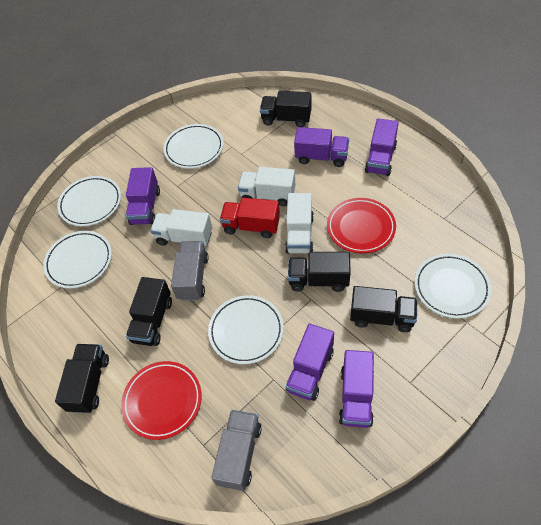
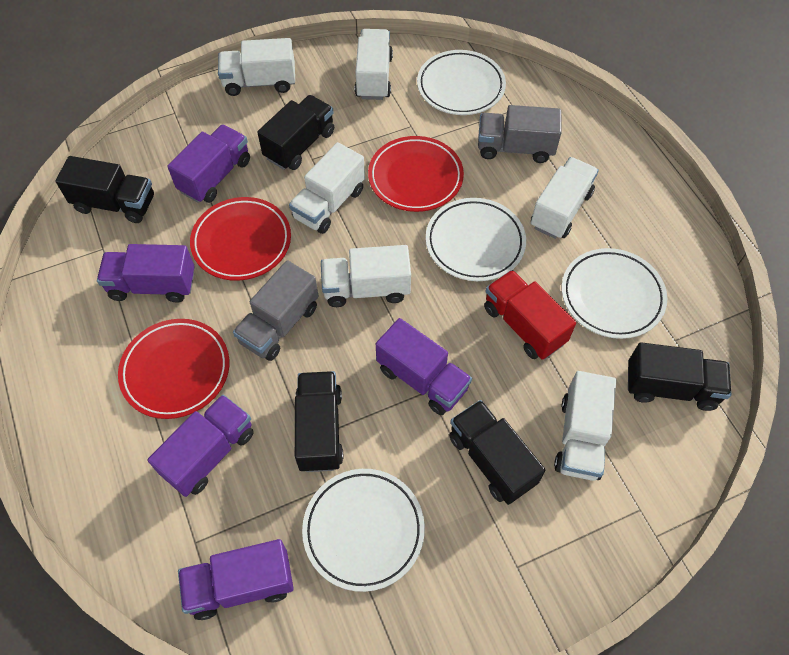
red plate: [121,361,202,440] [327,198,396,253] = 2 -> [118,319,229,419] [190,197,291,281] [368,136,464,212] = 3
white plate: [43,231,112,288] [57,176,121,226] [163,124,224,169] [208,295,284,364] [415,254,491,318] = 5 -> [302,469,425,592] [417,50,506,115] [426,198,526,281] [562,248,667,339] = 4
white truck: [150,209,212,246] [238,167,295,206] [285,193,314,254] = 3 -> [218,38,295,96] [289,142,365,234] [321,245,411,307] [355,29,393,100] [531,157,599,239] [554,371,616,481] = 6

